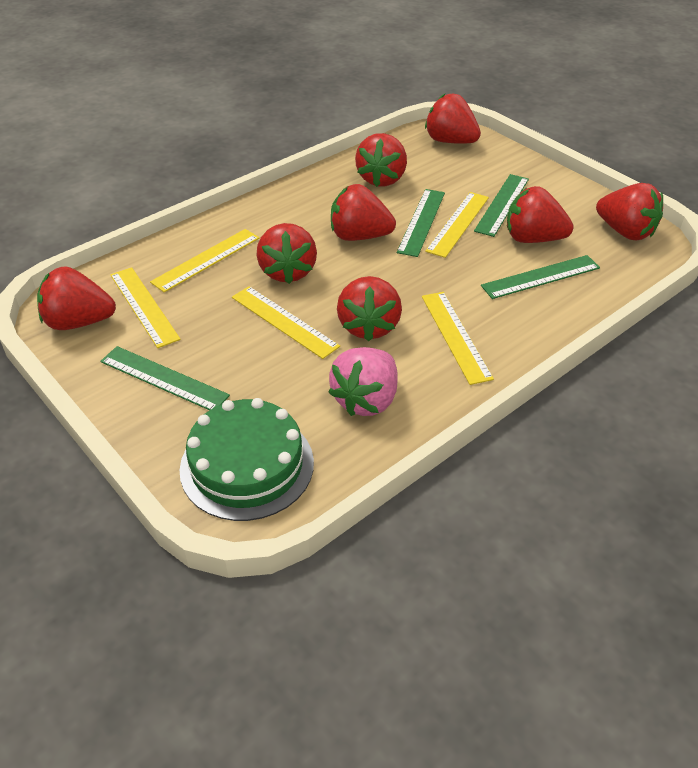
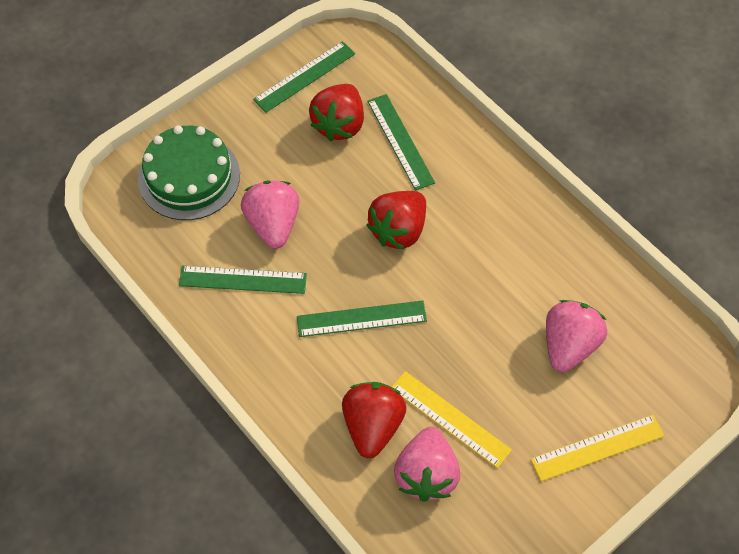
pink strawberry: [329,347,398,416] = 1 -> [241,181,300,249] [394,427,460,502] [546,300,607,372] = 3
red strawberry: [37,266,116,330] [257,223,317,284] [331,184,396,241] [337,276,402,342] [355,133,407,187] [425,94,481,144] [507,186,574,243] [596,183,663,240] = 8 -> [309,84,364,141] [342,382,407,458] [366,191,426,249] = 3
yellow ruler: [110,267,181,348] [150,229,259,292] [232,286,340,359] [422,292,494,385] [425,192,489,258] = 5 -> [392,371,512,468] [531,415,664,481] = 2

